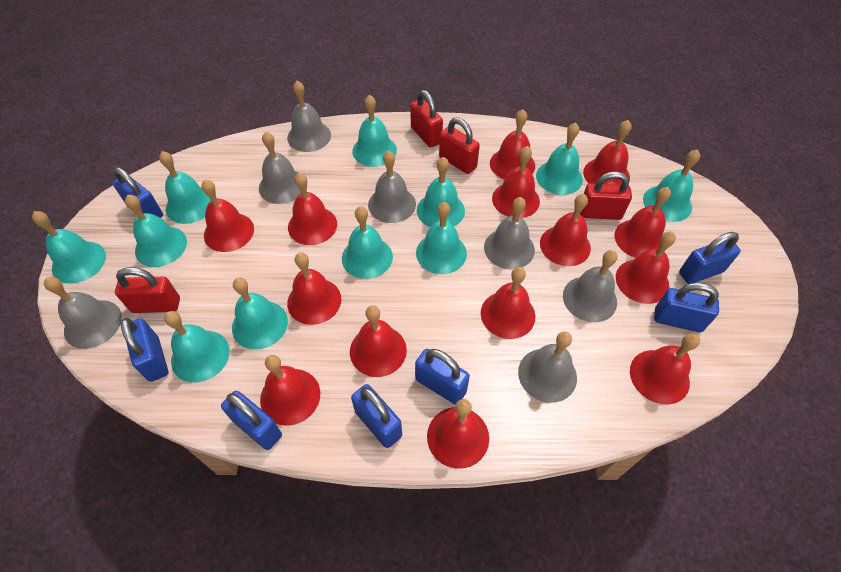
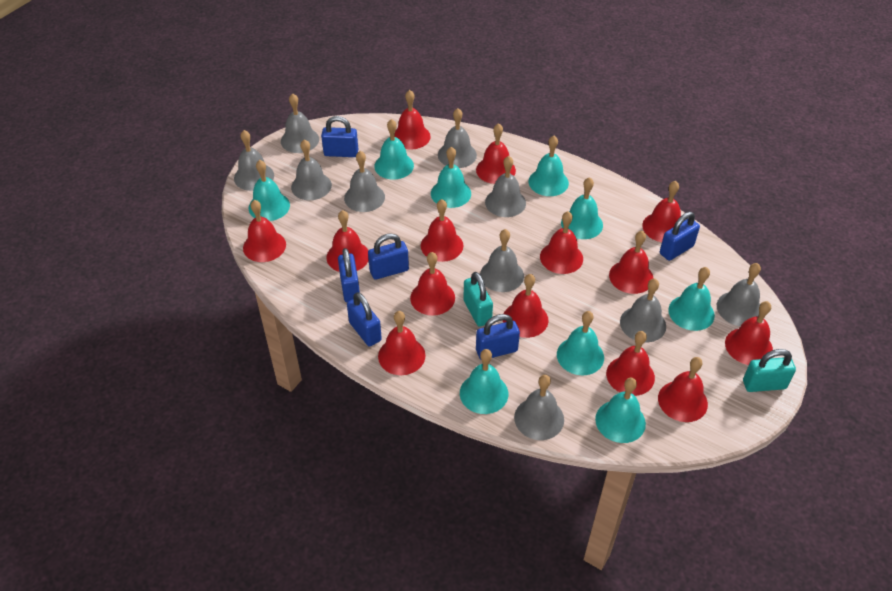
blue padlock: [113,167,163,218] [121,318,168,382] [221,391,282,450] [351,384,402,448] [415,349,470,405] [654,282,719,332] [679,232,741,284] = 7 -> [321,116,358,157] [338,248,360,302] [347,292,382,346] [368,233,409,280] [476,314,520,360] [660,212,700,261] = 6
grey bell: [44,277,122,349] [259,132,301,204] [287,81,331,152] [368,151,416,223] [484,197,535,269] [518,331,577,403] [563,250,617,322] = 7 -> [234,130,274,191] [281,93,319,153] [291,139,332,200] [344,151,385,212] [438,108,477,168] [480,229,524,292] [485,156,526,217] [514,375,564,440] [620,279,666,342] [717,263,761,326] = 10
red padlock: [115,267,180,313] [410,90,443,148] [439,117,480,174] [580,171,632,220] = 4 -> none = 0
turquoise bell: [32,211,106,284] [125,195,187,267] [159,151,211,224] [164,311,230,383] [232,278,288,350] [342,206,393,279] [352,95,397,167] [416,202,467,274] [417,157,465,227] [536,123,583,195] [643,149,700,222] = 11 -> [249,160,290,221] [374,119,414,180] [431,147,471,208] [460,349,508,414] [529,136,569,196] [557,311,604,375] [561,177,603,239] [595,378,646,443] [668,267,715,331] = 9
turquoise padlock: none = 0 -> [463,272,493,327] [743,349,796,392] = 2

